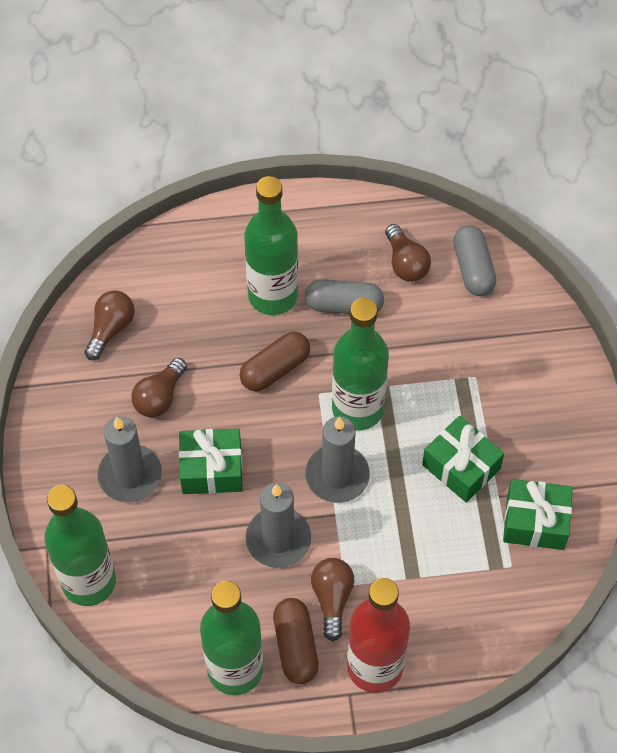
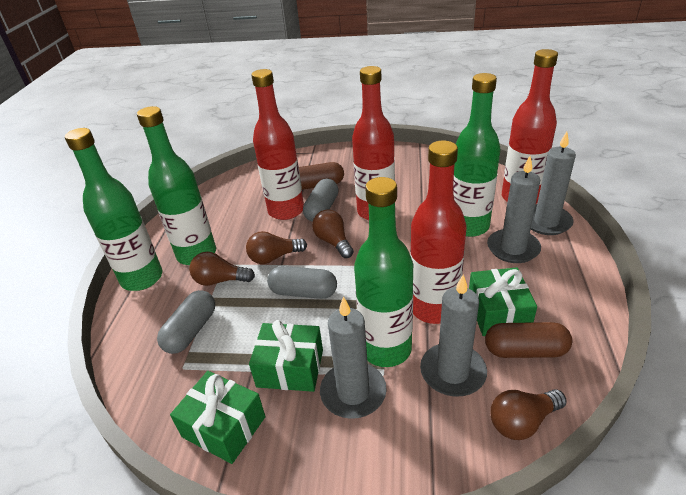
grey candle: [98,416,162,503] [246,482,311,568] [305,416,370,503] = 3 -> [320,296,387,419] [420,274,487,397] [487,156,541,263] [531,131,576,235] = 4
grey capsule: [305,279,384,314] [453,225,496,296] = 2 -> [157,290,215,354] [267,266,337,299] [303,179,339,222] = 3
red bottle: [347,578,410,693] = 1 -> [251,69,304,220] [352,66,395,220] [410,140,467,324] [502,49,558,203] = 4

